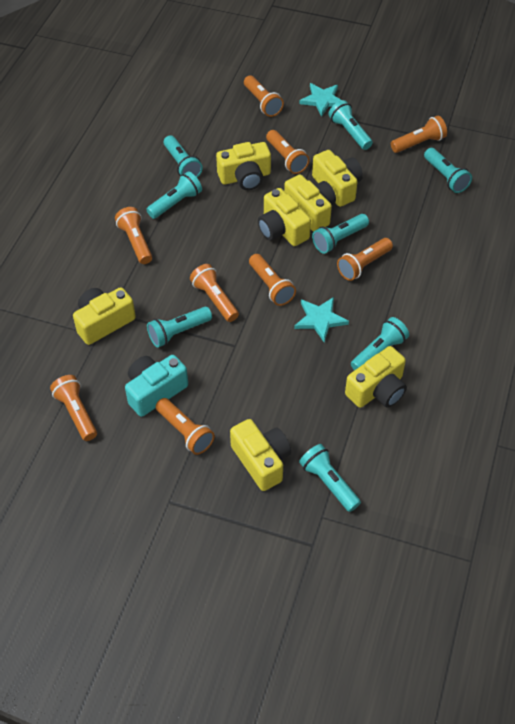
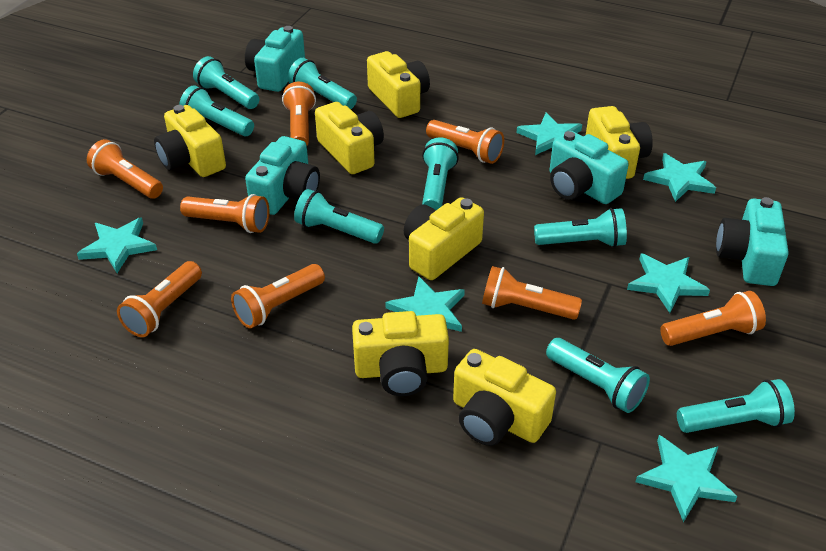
orange flashlight: [50,375,97,441] [115,207,152,264] [156,398,215,455] [190,264,239,322] [244,76,284,117] [249,254,296,306] [266,130,310,174] [337,238,393,281] [391,116,447,153] = 9 -> [87,139,163,199] [117,261,202,337] [180,194,269,233] [231,264,325,329] [282,82,316,146] [426,120,504,164] [482,266,582,320] [660,291,766,346] = 8
turquoise camera: [125,355,188,417] = 1 -> [245,26,305,92] [245,136,320,215] [550,131,629,204] [716,197,789,286] = 4
turquoise star: [294,297,349,342] [299,83,341,117] = 2 -> [77,217,157,273] [385,277,465,332] [516,112,582,155] [627,254,710,313] [635,435,738,522] [643,153,716,202] = 6

